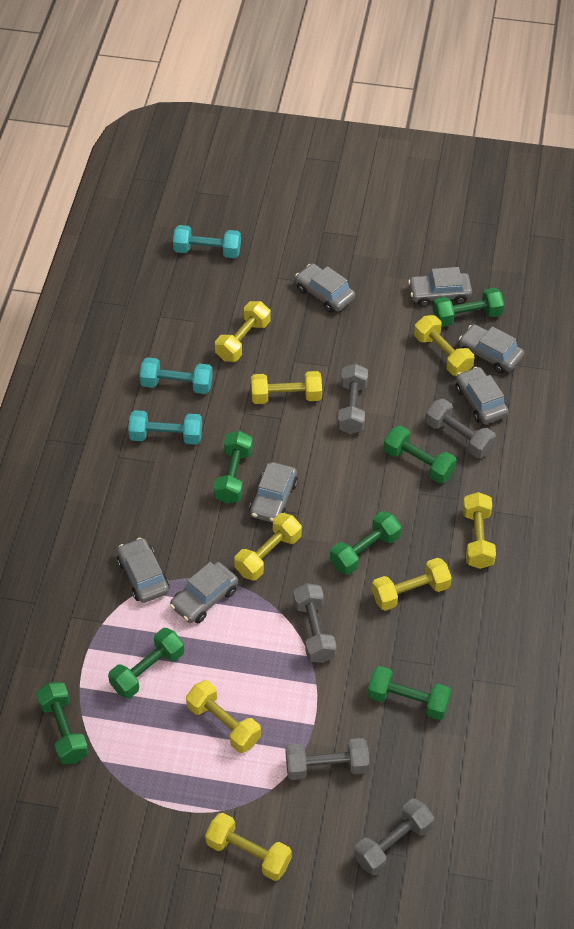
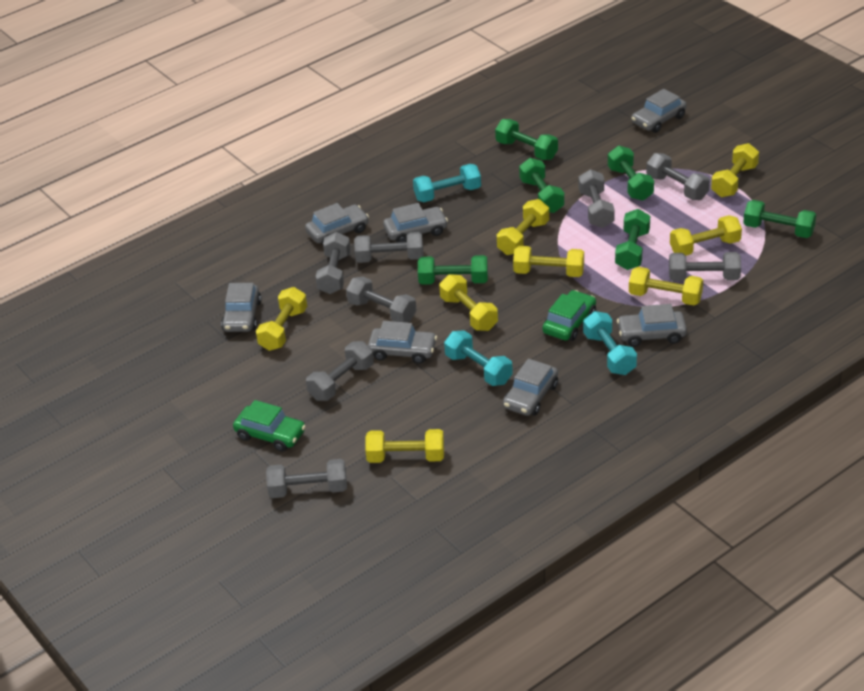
green car: none = 0 -> [233,400,306,452] [542,290,596,341] = 2
green dumbbell: [36,682,89,764] [108,628,184,699] [213,431,253,504] [330,511,401,575] [367,666,451,720] [384,426,457,484] [433,288,504,327] = 7 -> [418,255,488,285] [495,119,558,160] [519,158,564,213] [608,146,654,201] [615,209,650,270] [743,200,816,238] = 6
grey dumbbell: [286,738,370,780] [293,583,337,663] [338,364,368,434] [354,799,434,875] [425,399,496,458] = 5 -> [266,459,347,498] [306,341,374,401] [316,232,351,294] [346,276,417,322] [354,232,423,263] [578,169,615,228] [646,153,710,200] [669,252,741,281] = 8

